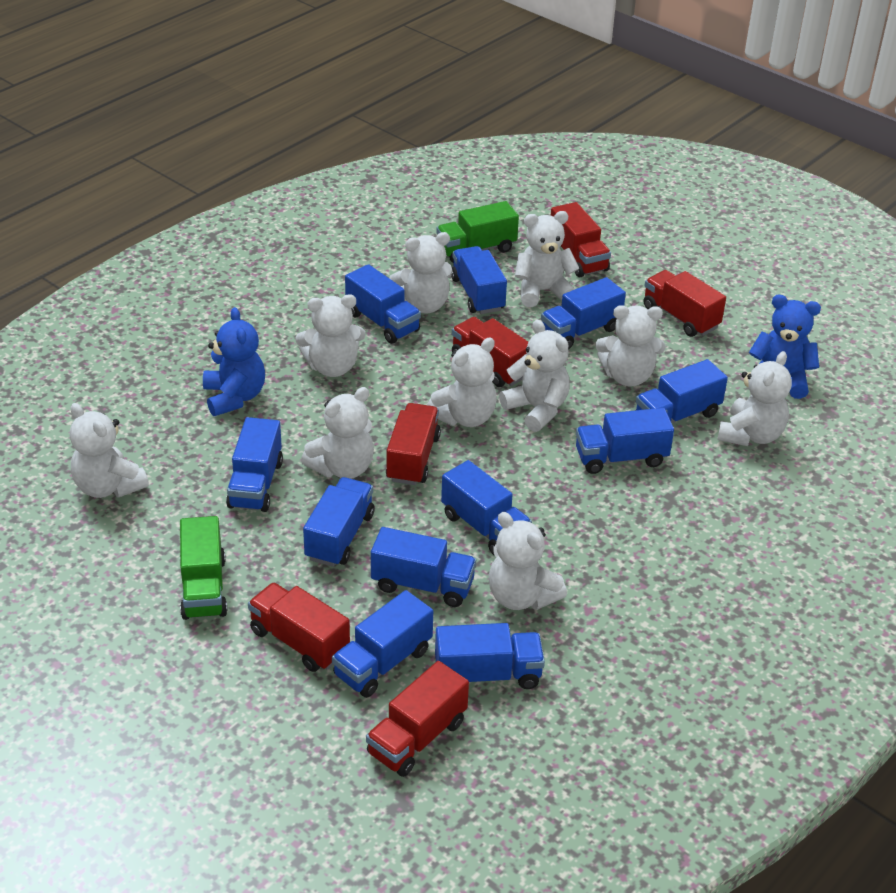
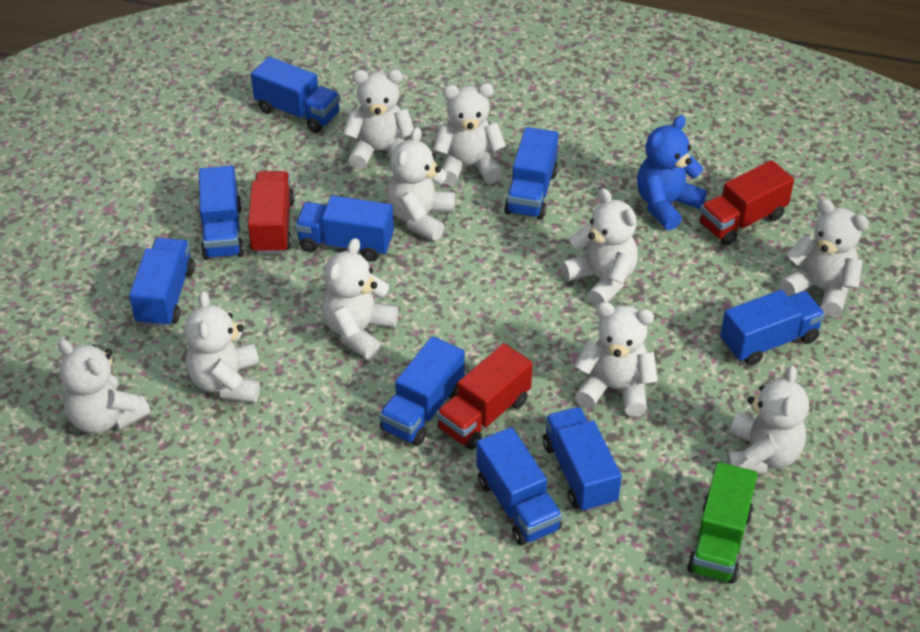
blue teddy bear: [203,307,265,416] [749,295,821,399] = 2 -> [637,115,707,230] = 1
blue truck: [226,417,283,512] [303,477,374,567] [332,590,433,698] [345,264,421,344] [371,527,476,607] [435,623,545,689] [441,460,532,556] [451,246,507,314] [541,277,626,349] [576,408,674,474] [636,359,728,423] = 11 -> [129,238,195,328] [199,165,244,260] [251,56,340,133] [295,196,394,261] [379,336,465,446] [476,427,562,545] [504,127,558,220] [543,407,622,512] [720,290,825,366] = 9
green truck: [180,516,227,620] [436,201,519,263] = 2 -> [687,462,758,583] = 1
red truck: [248,582,350,672] [366,661,469,777] [386,403,441,485] [452,317,528,387] [551,202,611,277] [644,270,726,337] = 6 -> [248,171,295,254] [436,343,533,450] [699,160,794,245] = 3

